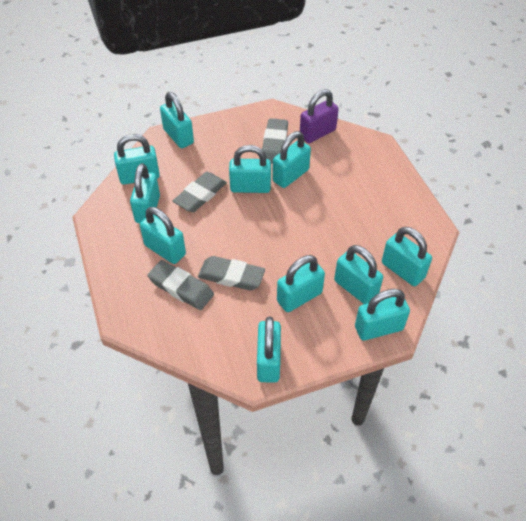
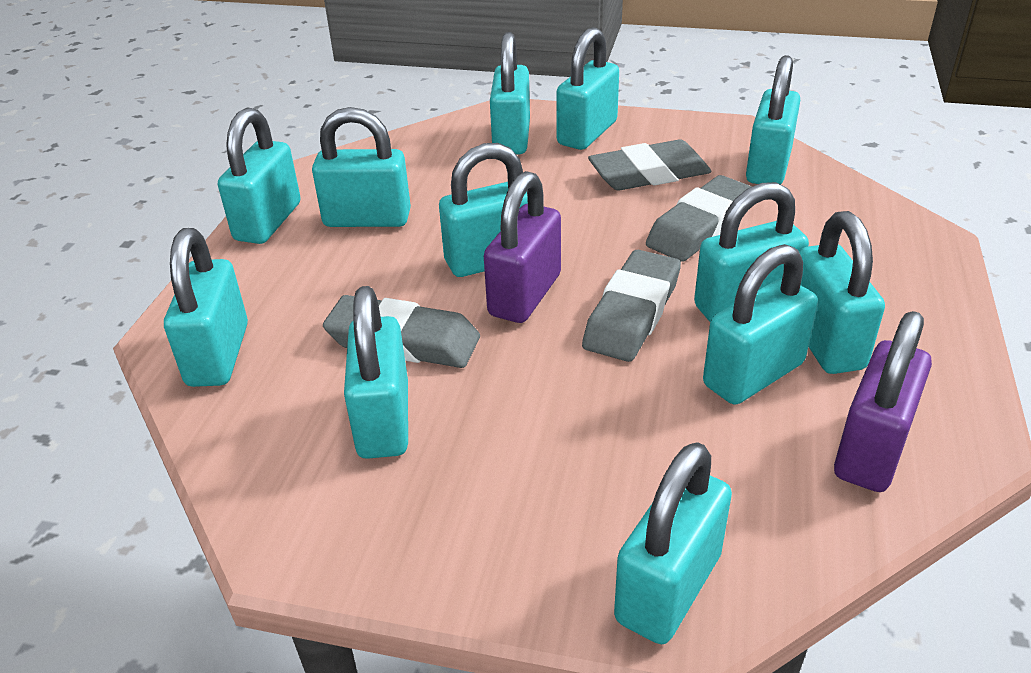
purple padlock: [300,89,339,143] = 1 -> [484,171,561,323] [834,311,932,492] = 2
turquoise padlock: [114,134,160,185] [130,163,160,223] [140,207,186,264] [160,92,194,148] [229,145,271,193] [257,317,281,383] [272,131,311,188] [277,255,325,312] [334,245,383,304] [355,289,410,341] [382,227,432,286] = 11 -> [164,228,248,387] [218,108,301,244] [312,107,411,227] [344,286,408,459] [439,143,528,277] [490,32,530,154] [556,27,619,150] [614,442,732,644] [694,182,809,322] [703,244,818,405] [746,55,800,184] [799,211,885,374] = 12

